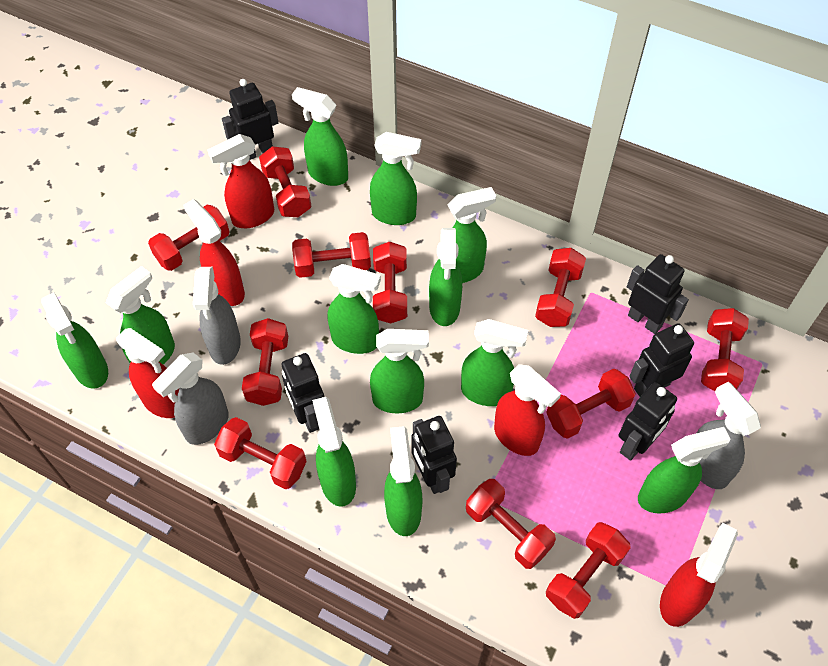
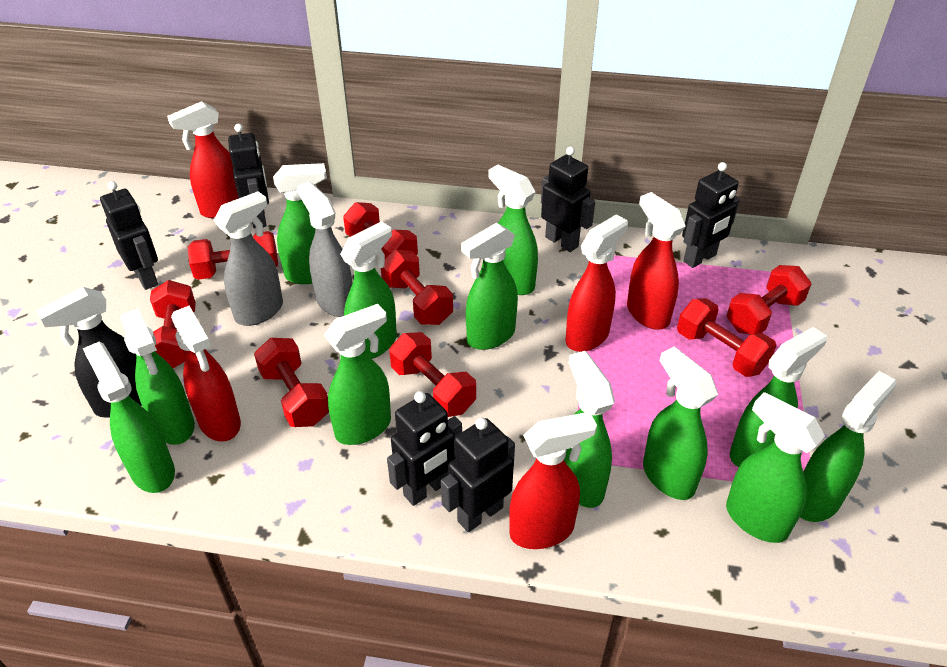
black spray bottle: none = 0 -> [36,287,141,418] = 1
grey spray bottle: [152,353,229,445] [193,267,241,365] [697,382,761,489] = 3 -> [213,191,283,326] [297,182,353,317] = 2
red dumbbell: [148,205,230,271] [214,417,307,489] [242,318,288,406] [259,146,311,217] [292,232,371,278] [373,242,407,324] [466,479,556,569] [535,248,586,327] [546,369,636,439] [546,522,631,619] [701,308,749,391] = 11 -> [150,280,196,368] [188,231,278,280] [254,338,329,427] [343,202,418,258] [381,249,453,325] [389,332,476,417] [677,298,776,377] [727,265,811,335] = 8

